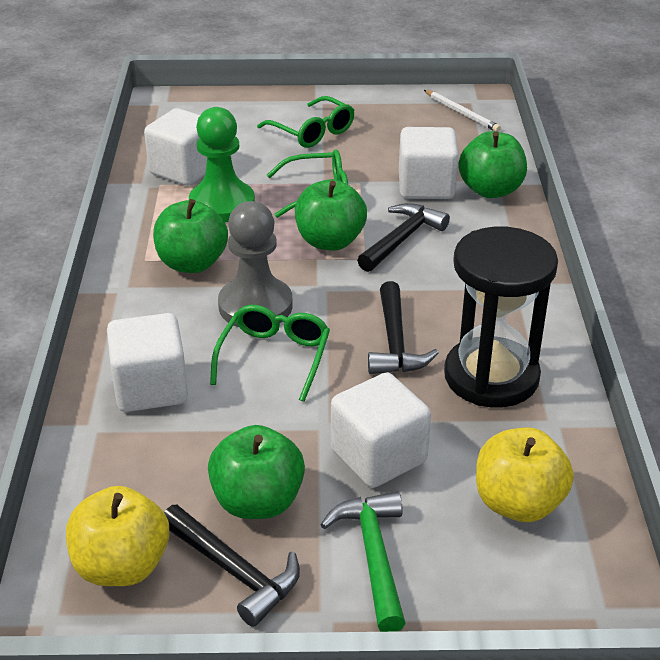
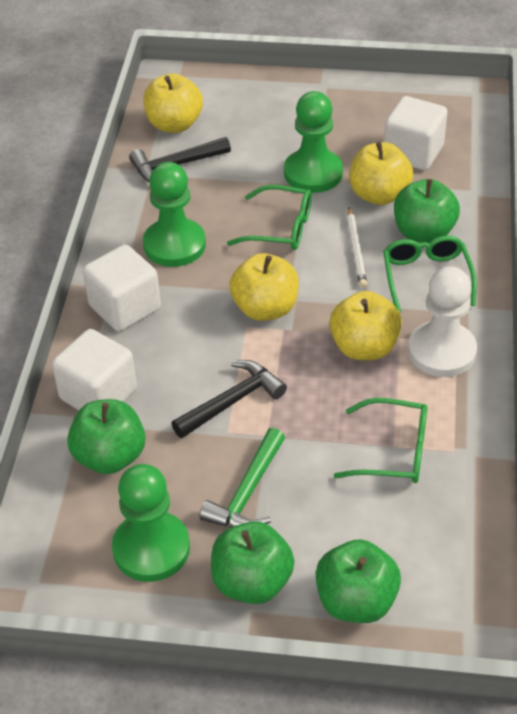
black hammer: [164,505,300,627] [357,203,450,272] [368,281,439,374] = 3 -> [129,137,231,182] [171,360,287,438] = 2
black hourglass: [444,227,558,407] = 1 -> none = 0
green pawn: [189,107,255,222] = 1 -> [112,464,190,582] [143,162,206,267] [284,91,343,193] = 3
grey pawn: [218,201,293,327] = 1 -> none = 0
white cube: [107,313,188,412] [144,108,207,186] [331,373,431,488] [399,127,459,199] = 4 -> [52,329,137,410] [83,245,161,331] [384,96,448,170] = 3
white pawn: none = 0 -> [408,266,477,377] = 1
yellow apple: [66,486,169,586] [476,427,574,522] = 2 -> [143,73,203,133] [229,253,299,321] [329,291,402,360] [350,142,414,205] = 4

